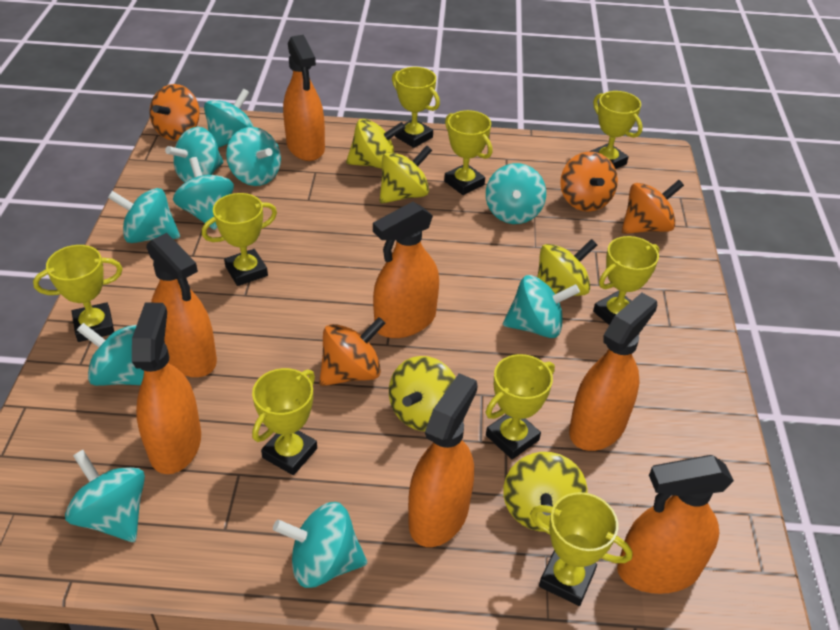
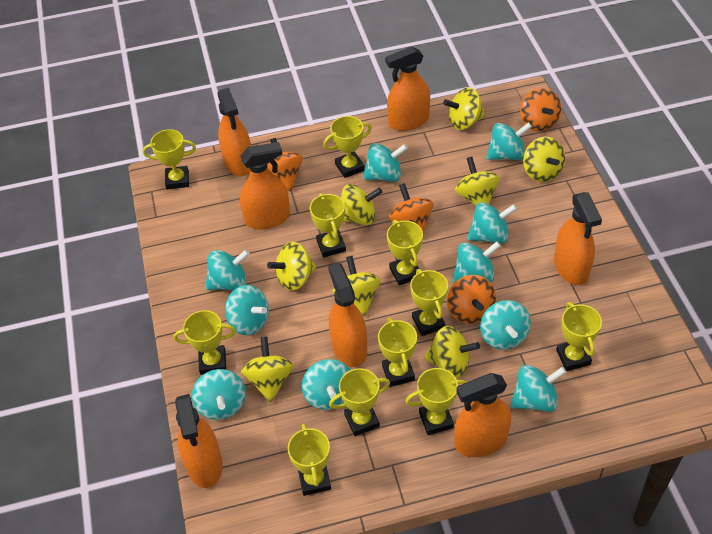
yellow spinning top: [346,119,405,169] [380,145,432,204] [389,356,456,431] [503,452,588,532] [537,239,597,296] = 5 -> [241,337,294,402] [267,242,317,291] [332,256,381,316] [341,184,382,225] [425,326,480,378] [443,87,485,130] [455,157,500,206] [523,137,565,182] = 8
yellow trophy: [33,245,123,342] [202,193,277,286] [252,368,317,475] [392,67,440,148] [444,110,492,195] [486,354,555,459] [530,492,633,606] [589,91,643,169] [593,236,659,325] = 9 -> [143,129,196,189] [174,310,236,375] [288,424,331,496] [310,193,346,258] [323,116,372,178] [329,368,390,436] [378,318,417,387] [387,220,423,285] [406,368,467,435] [410,269,448,336] [556,302,602,371] = 11

